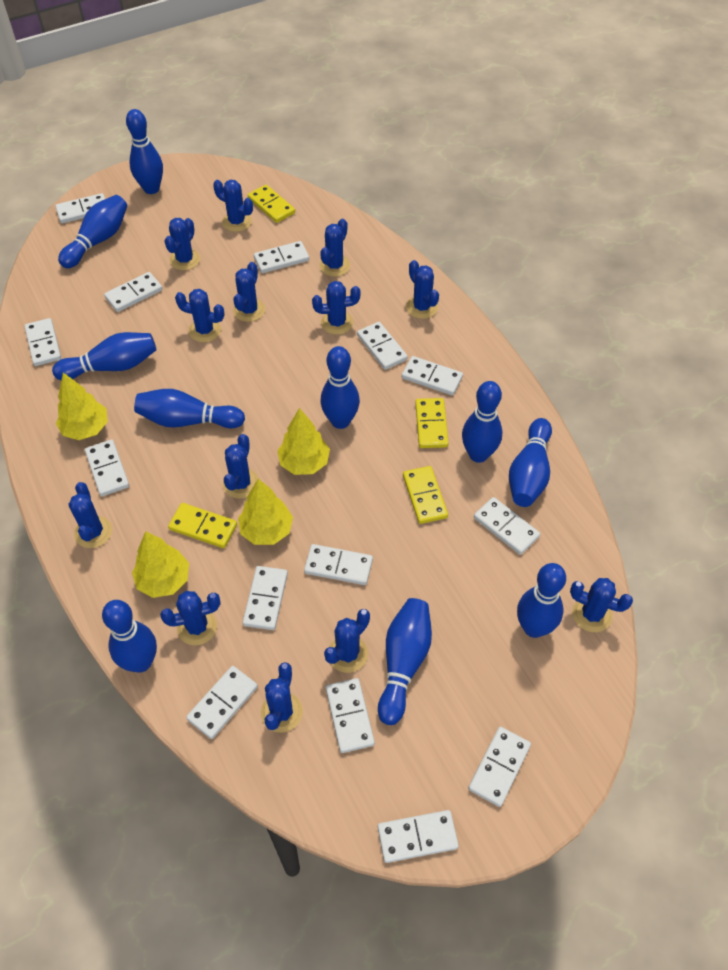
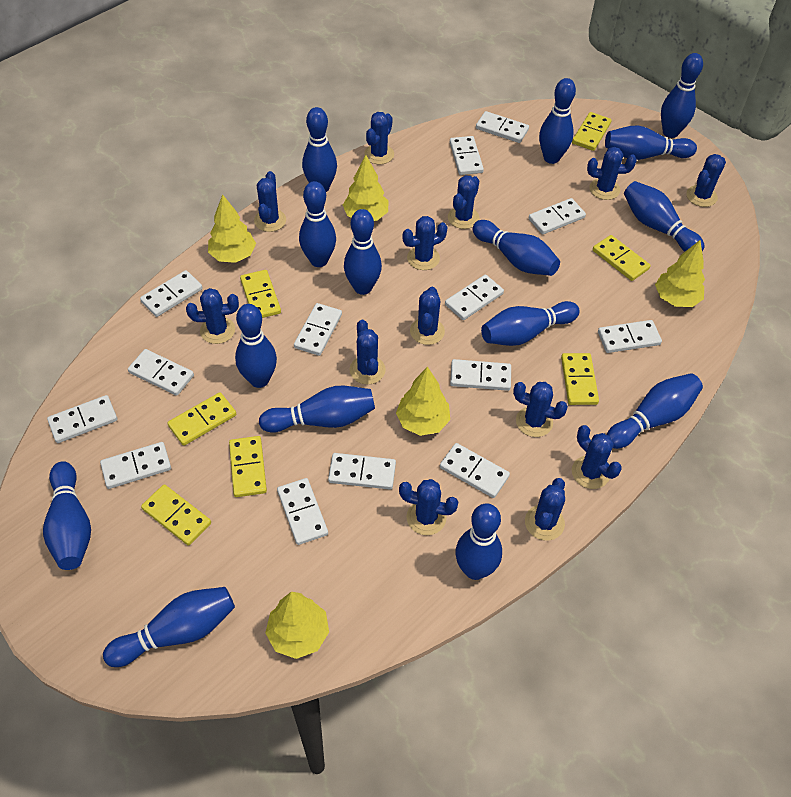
blue bowling pin: [52,332,156,380] [58,195,127,268] [102,600,157,673] [126,109,163,194] [134,389,245,428] [321,346,360,429] [378,598,432,725] [462,381,502,463] [509,418,552,507] [517,563,566,638] = 10 -> [43,461,91,570] [103,587,235,667] [235,304,277,388] [259,386,375,433] [299,181,336,267] [302,107,337,192] [344,209,382,295] [455,503,502,580] [473,220,560,276] [481,301,580,346] [539,78,576,164] [605,125,697,160] [607,373,703,449] [624,181,705,252] [661,53,703,138] = 15
yellow domino: [168,503,237,548] [248,185,295,223] [403,466,448,524] [415,398,449,448] = 4 -> [141,484,211,546] [167,392,236,446] [229,436,267,497] [240,270,281,318] [561,353,599,405] [572,112,612,151] [593,235,651,281] = 7
yellow tree: [56,373,108,440] [132,531,189,598] [238,479,293,545] [277,408,330,475] = 4 -> [208,194,256,263] [265,592,329,659] [343,155,389,221] [396,367,450,436] [655,240,705,307] = 5

